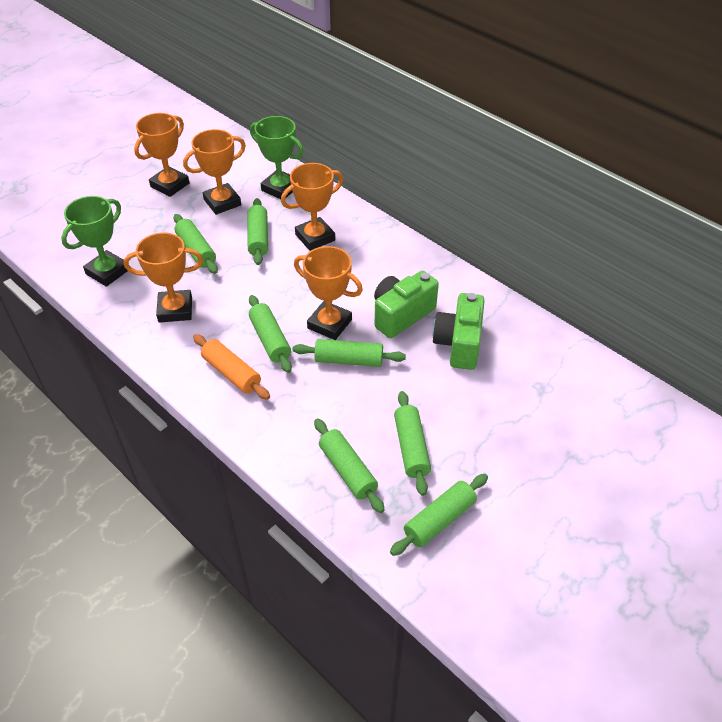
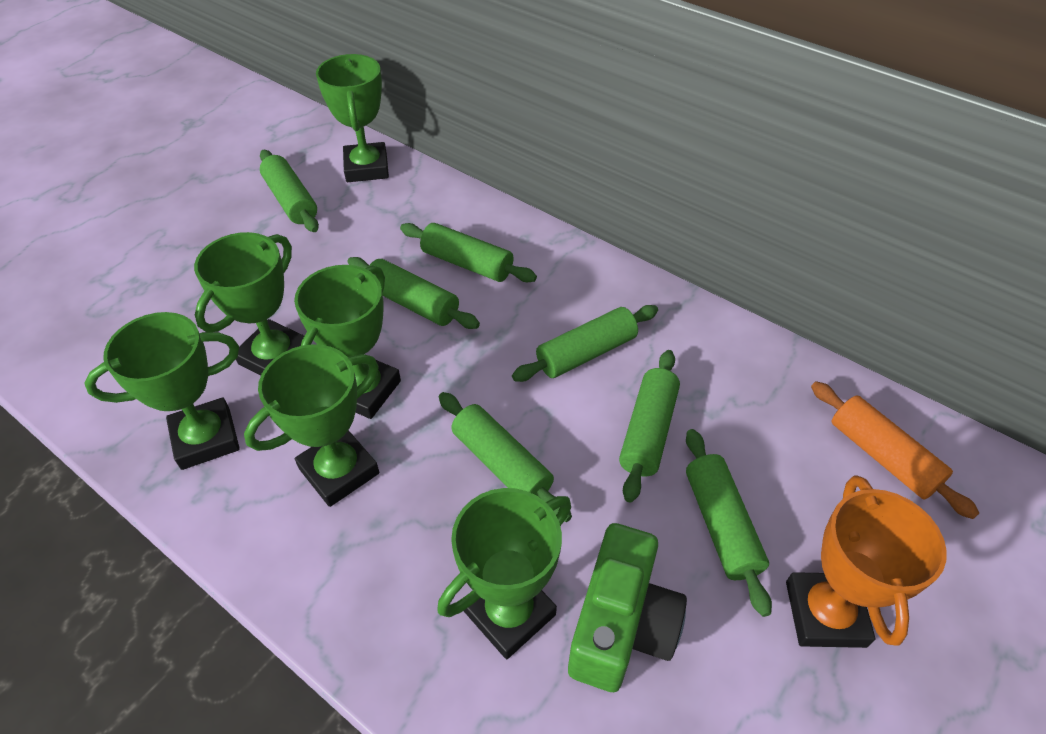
green camera: [374,271,439,338] [432,293,485,370] = 2 -> [568,523,687,692] = 1
green trophy: [61,196,128,287] [250,116,304,199] = 2 -> [84,312,240,470] [194,232,304,376] [244,344,379,507] [294,265,401,419] [316,54,389,182] [438,488,571,659] = 6
orange trophy: [124,233,203,323] [134,113,189,197] [183,129,246,215] [281,163,343,251] [294,246,363,340] = 5 -> [786,476,947,648] = 1

